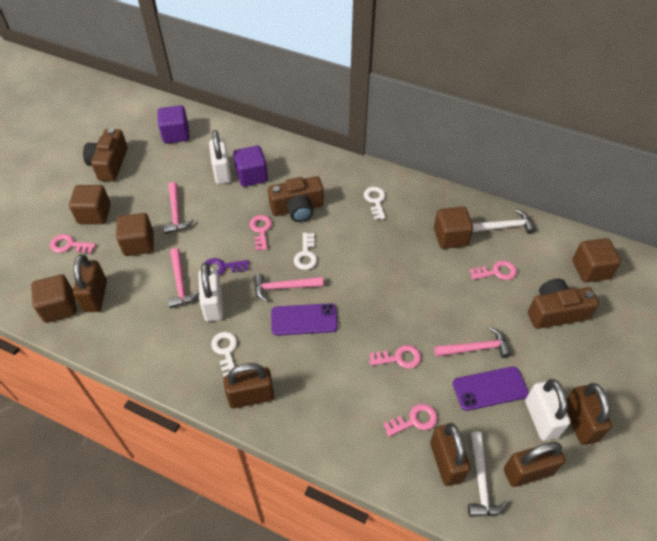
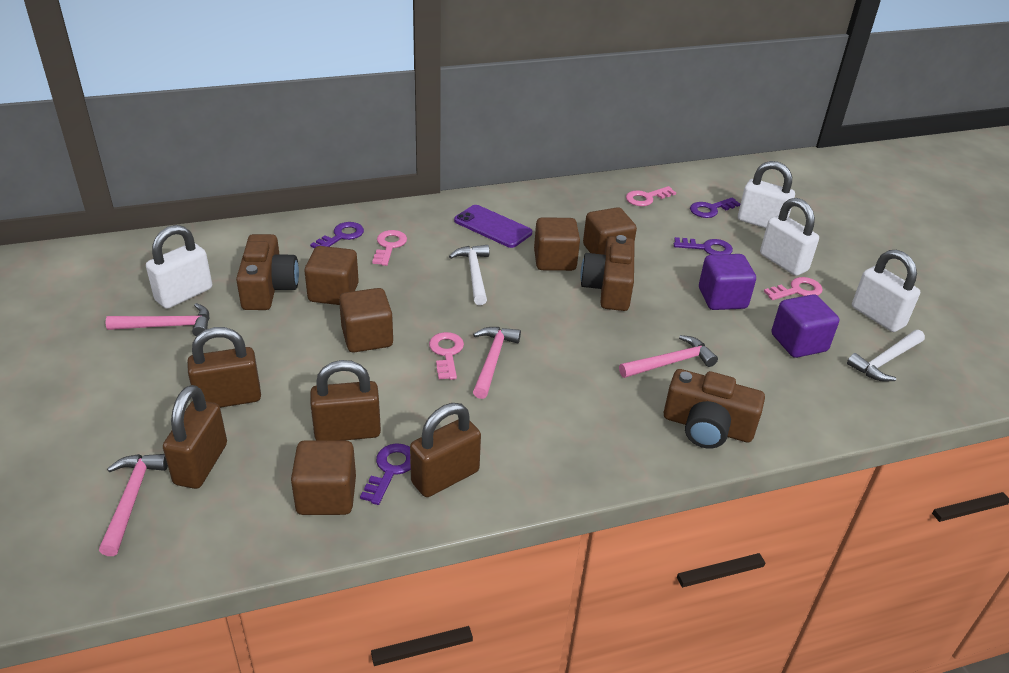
brown padlock: [73,254,107,312] [223,363,275,408] [430,423,471,486] [504,442,565,487] [567,383,612,445] = 5 -> [163,385,227,489] [187,327,261,408] [310,360,381,440] [410,403,481,497] = 4
pink key: [50,234,96,253] [249,215,272,250] [369,345,421,369] [383,404,437,437] [469,260,517,280] = 5 -> [372,230,407,266] [429,332,464,380] [626,186,676,206] [764,277,823,300] = 4
purple key: [204,258,249,276] = 1 -> [310,222,364,248] [360,443,411,505] [674,237,733,255] [690,198,740,218] = 4
purple phone: [271,303,338,336] [453,366,529,411] = 2 -> [454,205,532,248] = 1
white key: [211,332,237,376] [294,233,317,270] [364,187,386,220] = 3 -> none = 0
white padlock: [198,263,223,321] [209,130,231,184] [525,379,570,441] = 3 -> [146,225,212,309] [738,161,795,228] [760,198,819,276] [852,250,920,332] = 4

